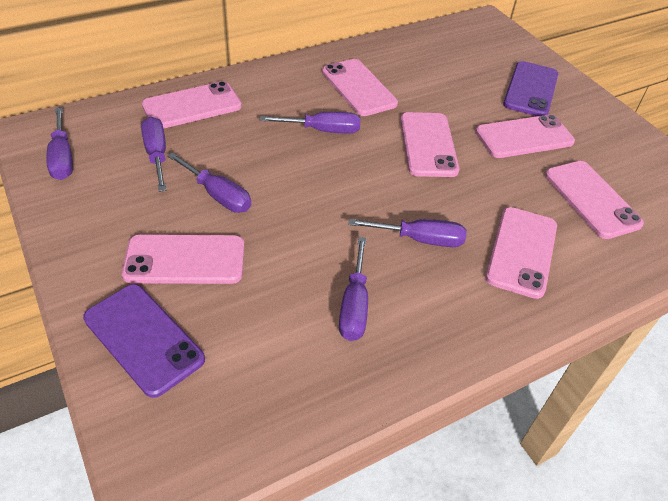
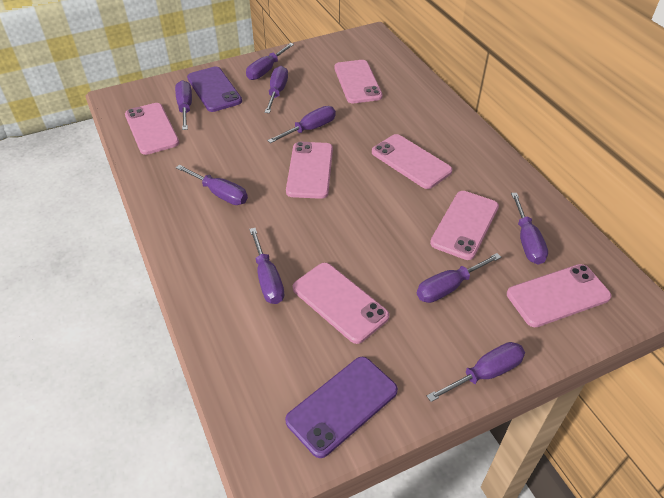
purple screwdriver: [46,108,73,180] [141,117,167,192] [167,152,251,213] [260,112,360,134] [339,237,368,341] [348,219,467,247] = 6 -> [175,80,192,130] [176,164,248,205] [246,43,294,80] [249,228,284,304] [265,66,288,113] [267,106,336,143] [417,253,501,303] [427,342,525,402] [511,193,548,265] = 9

